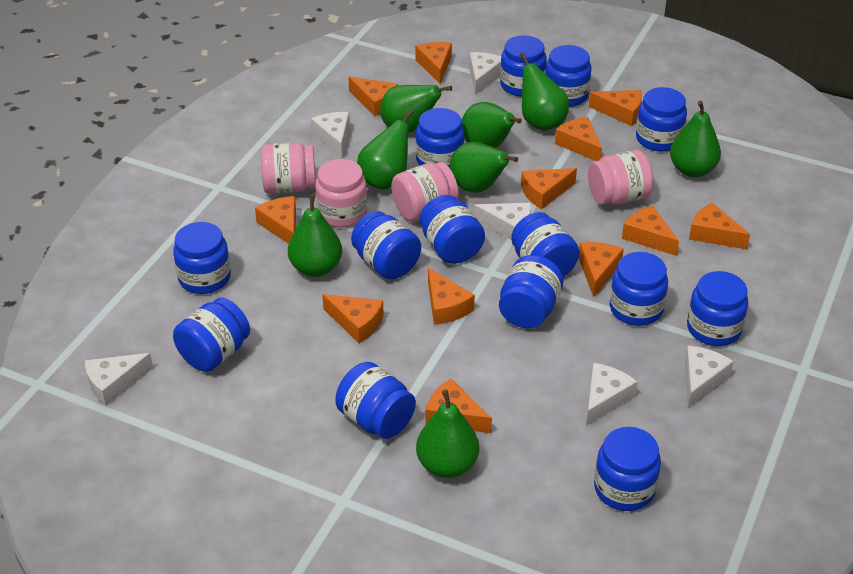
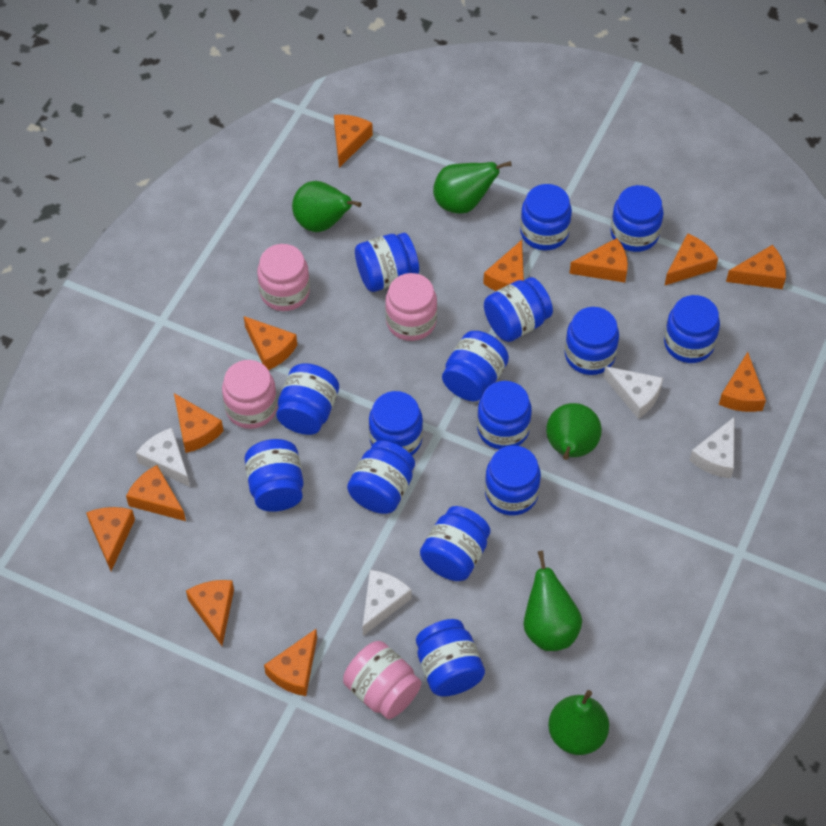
blue jar: [173,222,231,294] [173,298,250,372] [335,362,416,439] [351,211,421,279] [416,108,465,168] [420,195,485,264] [499,255,563,328] [500,35,547,97] [511,212,579,277] [545,45,592,107] [594,427,661,511] [610,252,668,326] [636,87,687,152] [687,271,748,346] = 14 -> [245,439,304,512] [276,363,339,435] [347,440,415,514] [355,233,419,292] [369,391,423,455] [416,619,485,696] [420,506,490,581] [442,331,509,401] [477,381,532,450] [484,277,553,342] [485,445,541,515] [520,184,572,250] [565,307,619,375] [611,185,664,252] [664,295,720,363] = 15
green pear: [288,194,342,277] [357,109,414,190] [380,85,452,132] [416,389,479,478] [450,142,518,193] [462,102,522,148] [520,52,569,131] [670,101,721,177] = 8 -> [292,181,361,232] [433,161,512,214] [523,551,582,651] [546,403,602,460] [548,690,609,755] = 5
white cheese: [85,353,153,406] [311,112,350,158] [469,52,501,95] [474,203,531,240] [586,363,637,426] [685,346,734,408] = 6 -> [136,428,190,487] [362,570,411,636] [603,366,663,419] [689,417,735,478] = 4

